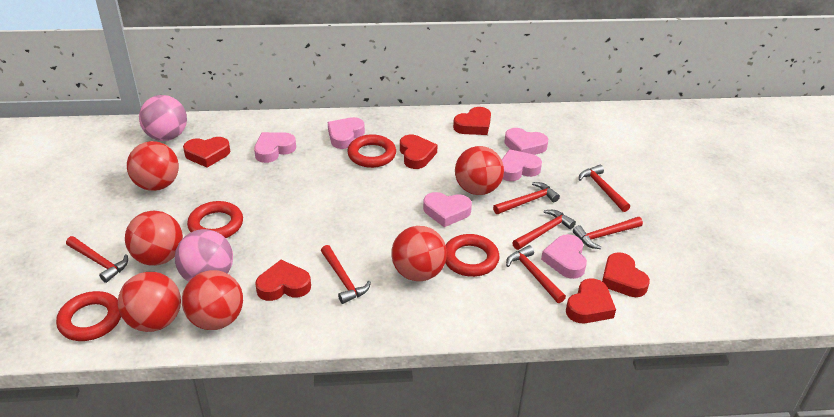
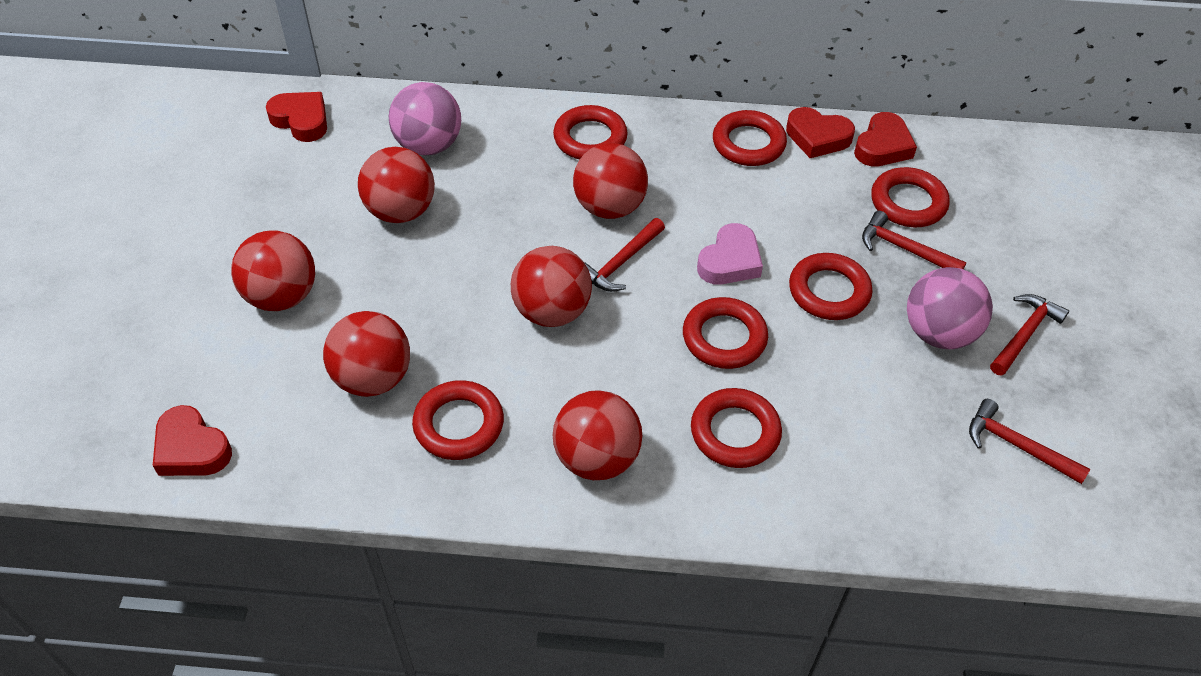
pink heart: [254,132,296,163] [328,117,365,149] [423,192,472,227] [502,149,542,181] [504,128,548,155] [541,234,587,279] = 6 -> [697,223,763,285] = 1
red hammer: [66,236,128,283] [321,245,371,304] [493,182,560,214] [506,245,566,303] [512,210,576,250] [573,217,643,249] [579,165,630,212] = 7 -> [584,218,665,292] [862,211,967,269] [969,399,1090,484] [990,294,1069,376] = 4
red heart: [183,137,230,168] [255,260,311,301] [400,135,438,169] [453,107,491,135] [566,278,616,323] [602,252,650,297] = 6 -> [153,405,232,476] [266,92,327,142] [786,107,855,158] [854,112,917,167] = 4
red ring: [56,291,121,341] [187,201,243,238] [347,134,396,168] [445,234,499,277] = 4 -> [412,380,504,460] [553,105,628,159] [683,297,768,369] [691,388,782,468] [713,110,787,166] [789,253,872,320] [871,167,950,227] = 7

